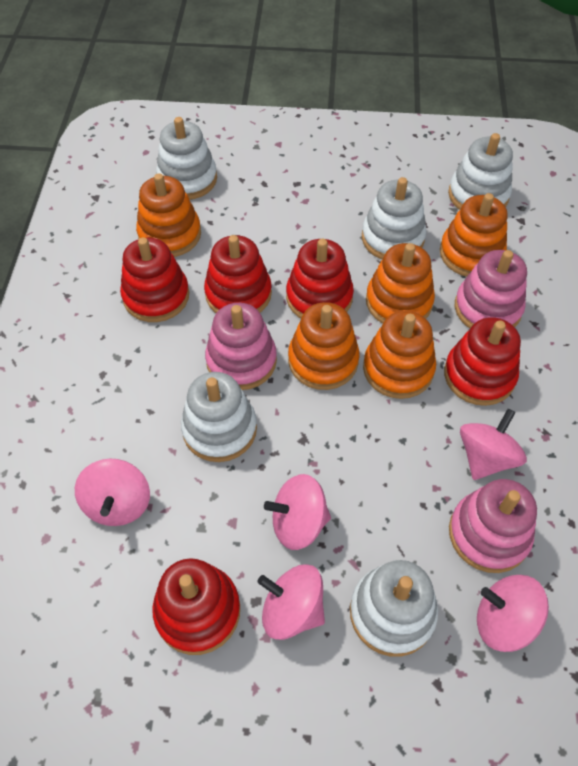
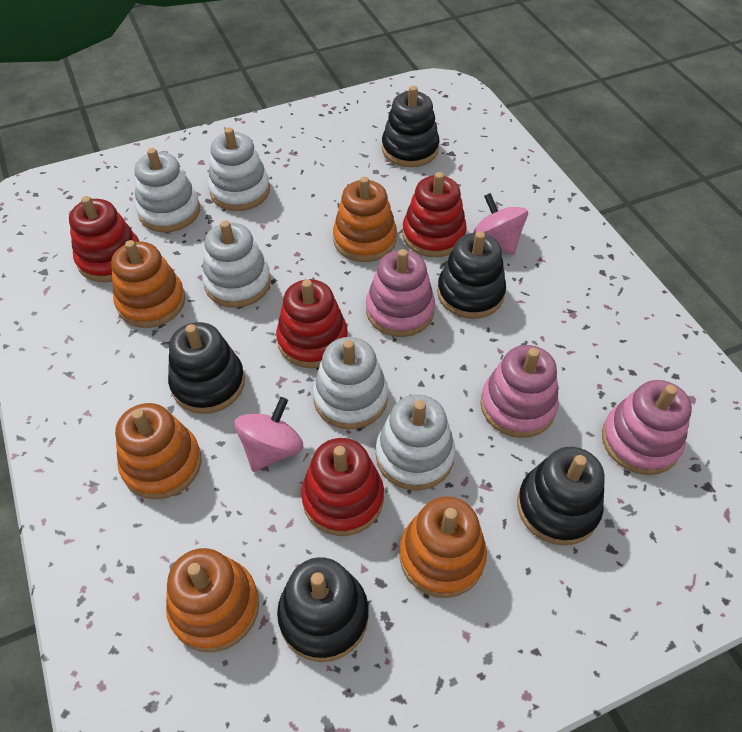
black stacking toy: none = 0 -> [168,322,245,414] [277,557,369,662] [382,86,439,167] [437,231,506,319] [517,447,605,546] = 5
pink spinning top: [75,459,150,526] [257,564,325,640] [264,474,331,550] [460,409,527,480] [477,575,549,652] = 5 -> [235,397,303,472] [473,193,528,255] = 2
red stacking toy: [120,237,189,322] [152,558,240,655] [204,235,272,313] [286,239,354,318] [444,317,521,406] = 5 -> [69,196,139,282] [276,279,348,368] [301,438,384,536] [402,172,467,257] = 4

